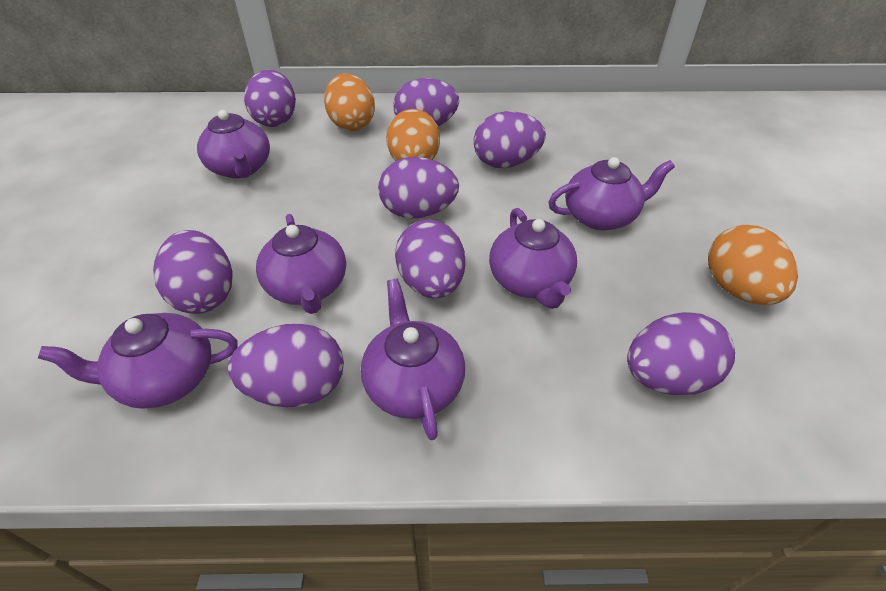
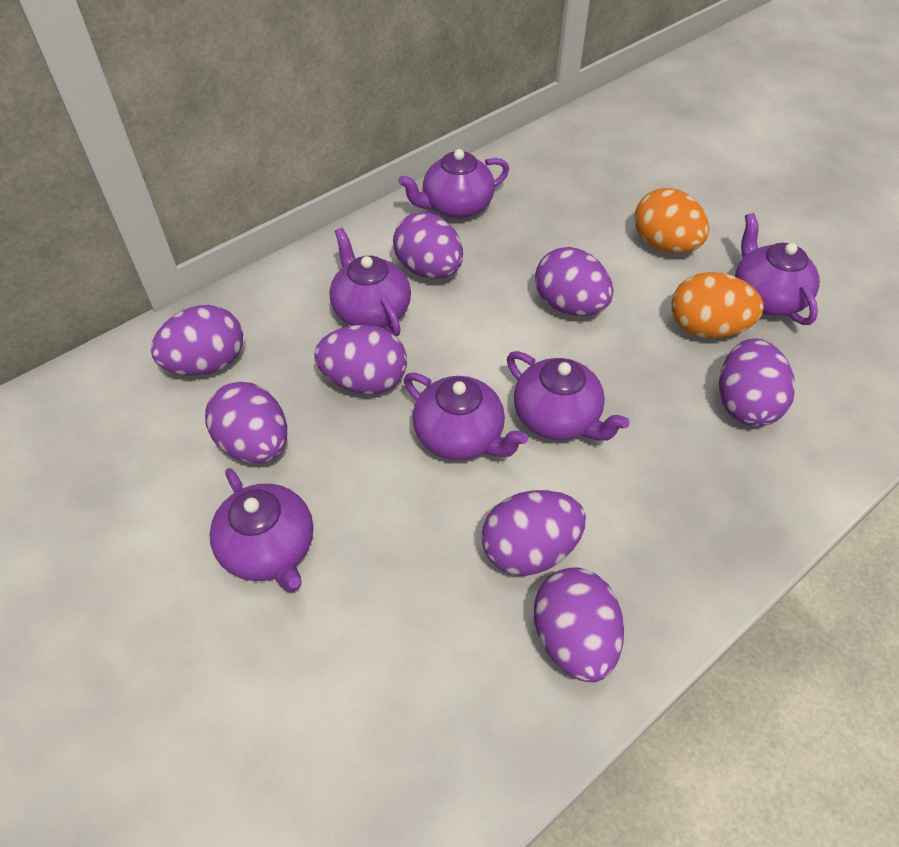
orange egg: [324,73,375,131] [386,109,440,161] [708,225,798,305] = 3 -> [635,188,709,253] [672,272,763,338] = 2

